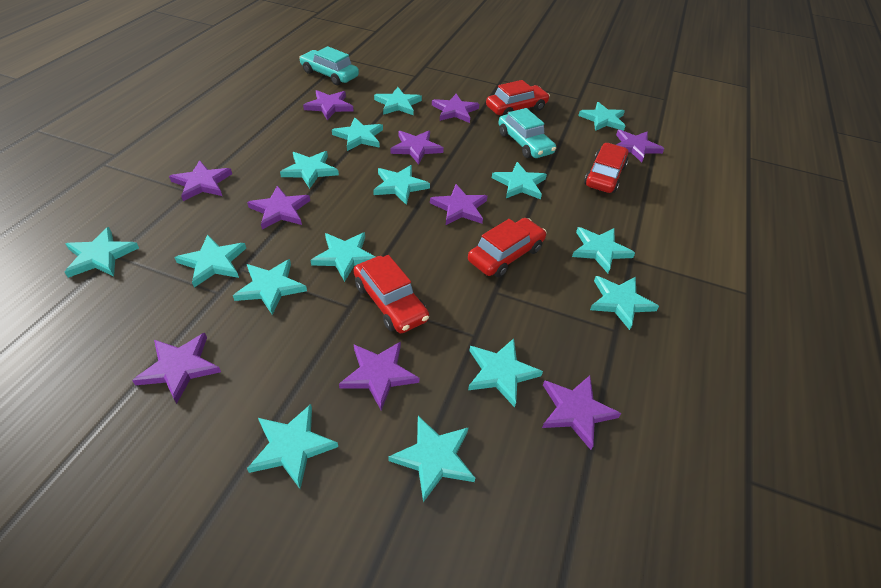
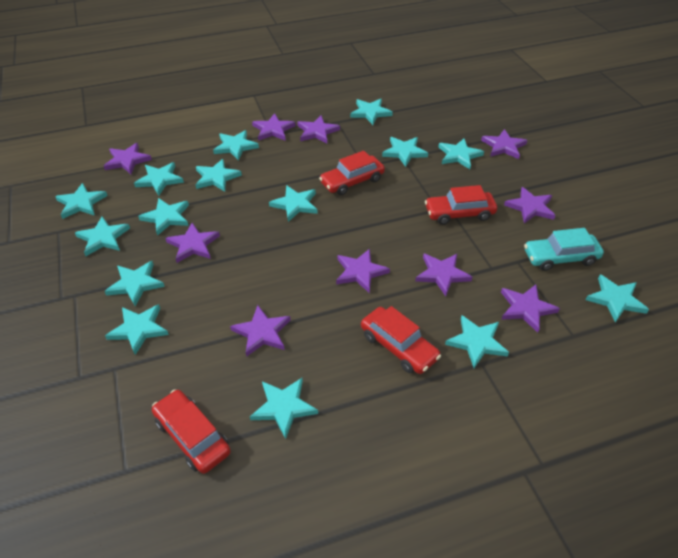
turquoise car: [299,46,359,85] [498,108,556,158] = 2 -> [524,228,604,271] = 1

